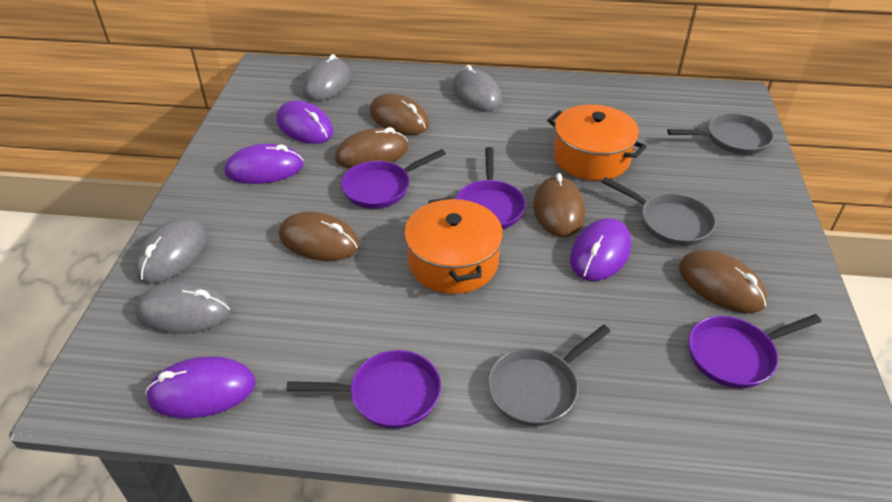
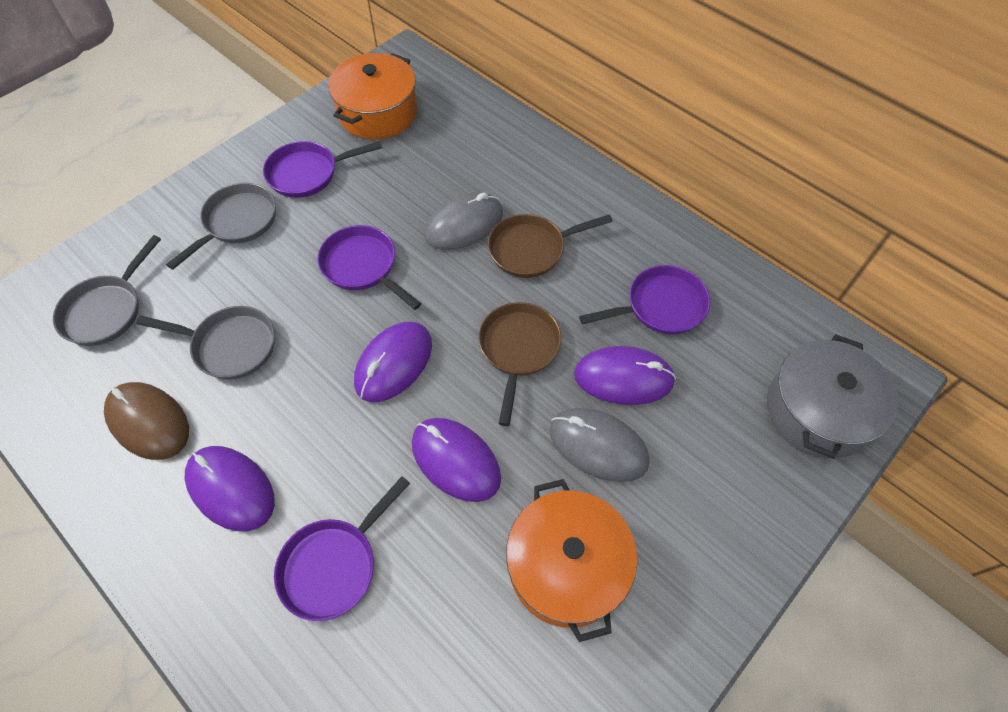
brown mouse: [279,211,360,261] [335,127,408,168] [369,93,429,135] [533,173,585,237] [679,250,767,313] = 5 -> [104,382,189,460] = 1
brown pan: none = 0 -> [478,302,562,426] [488,214,613,278] = 2
grey mouse: [135,218,207,283] [135,281,231,334] [303,54,350,101] [452,65,502,111] = 4 -> [424,192,503,250] [550,408,650,482] = 2
grey pot: none = 0 -> [767,334,899,459] = 1

